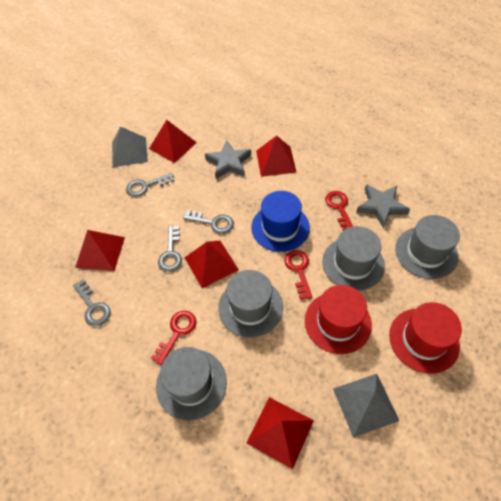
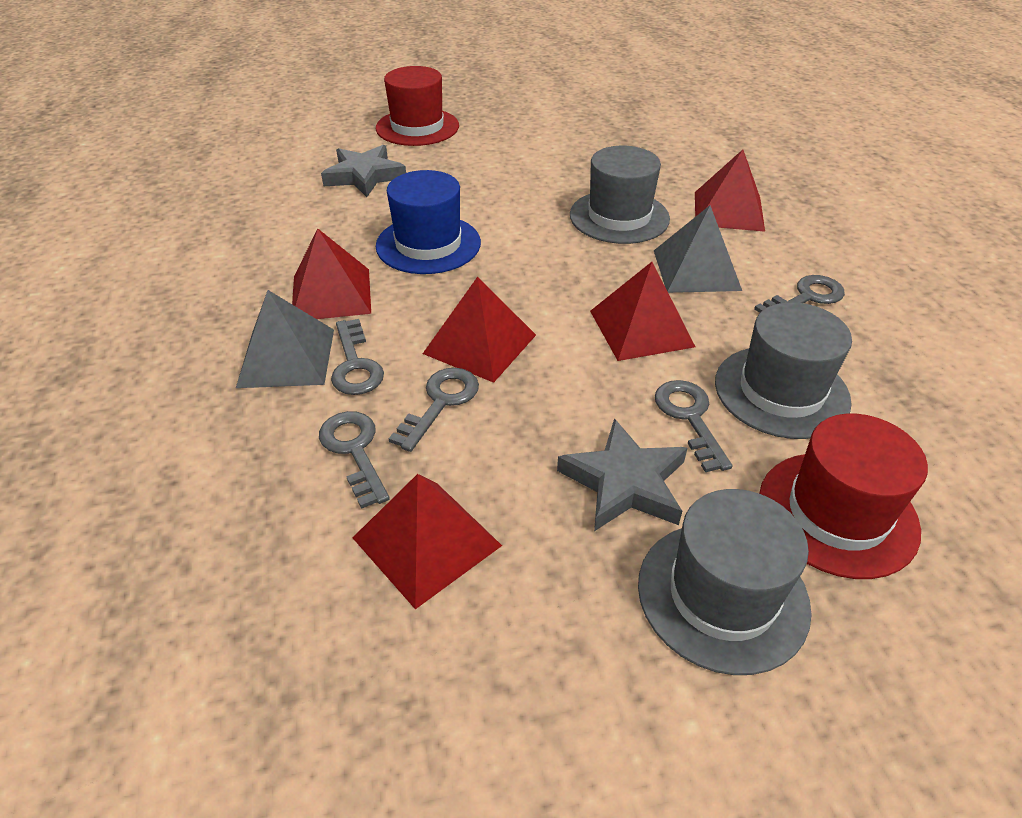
grey hat: [156,347,227,421] [218,270,283,338] [322,226,385,291] [395,215,460,279] = 4 -> [570,146,670,244] [638,489,812,675] [715,302,852,439] = 3
grey key: [73,279,111,326] [126,173,174,197] [158,226,182,272] [183,210,234,234] = 4 -> [319,411,390,509] [331,319,384,395] [389,368,479,452] [655,380,733,472] [754,275,845,313] = 5
red key: [151,311,197,365] [285,250,312,300] [325,191,353,231] = 3 -> none = 0

